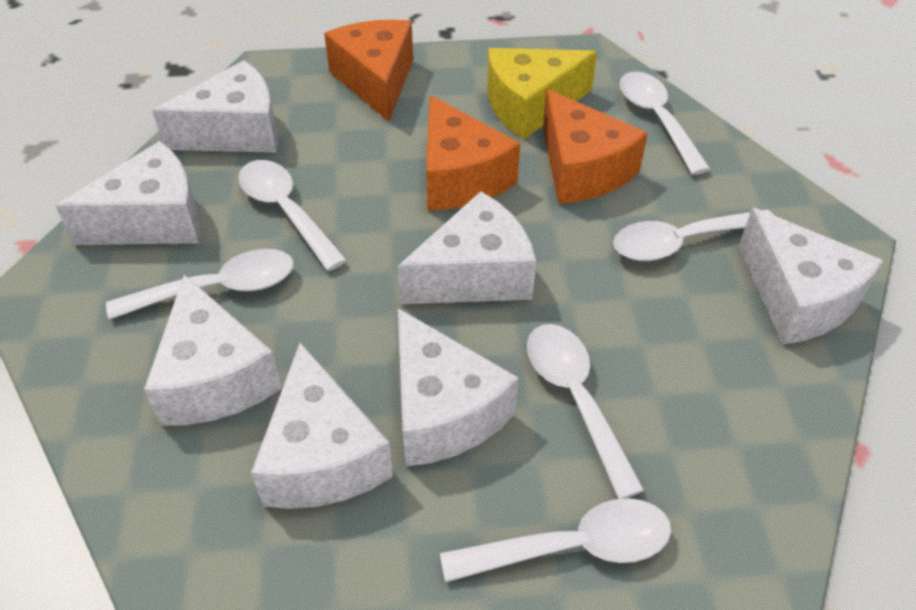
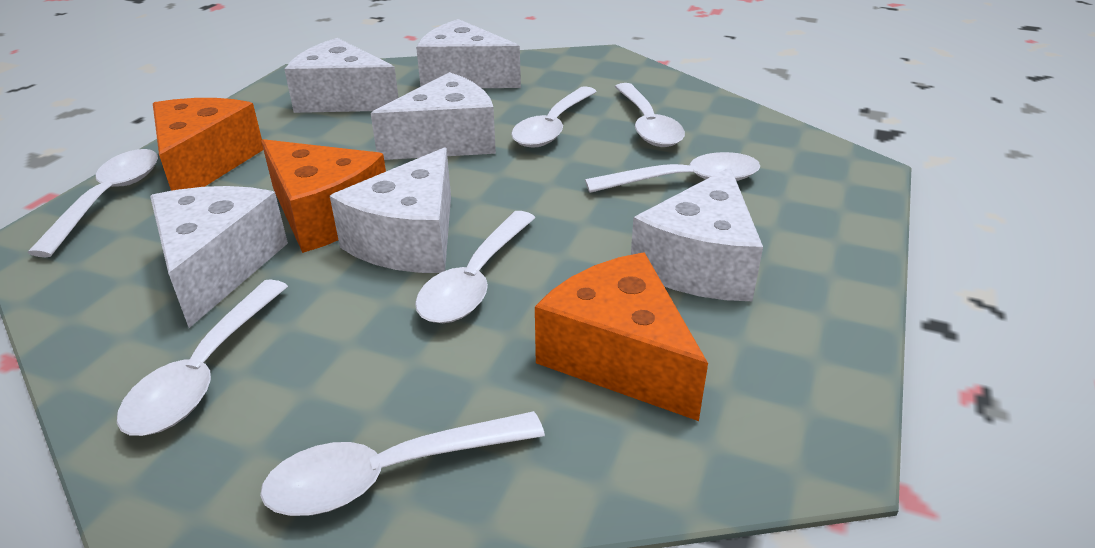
white cheese: [55,141,200,245] [144,274,282,426] [152,60,278,153] [251,343,393,509] [398,191,536,304] [398,308,519,467] [738,207,884,345] = 7 -> [150,186,288,328] [284,38,399,113] [330,147,451,273] [371,72,496,160] [416,19,521,88] [631,167,763,301] = 6
white spoon: [106,249,294,320] [238,160,347,271] [440,498,671,583] [527,324,644,499] [613,209,773,261] [619,71,710,175] = 6 -> [28,149,158,257] [117,279,288,436] [260,411,545,516] [415,211,535,323] [511,86,597,148] [585,152,760,193] [615,83,685,147] = 7
yellow cheese: [487,48,597,139] = 1 -> none = 0

